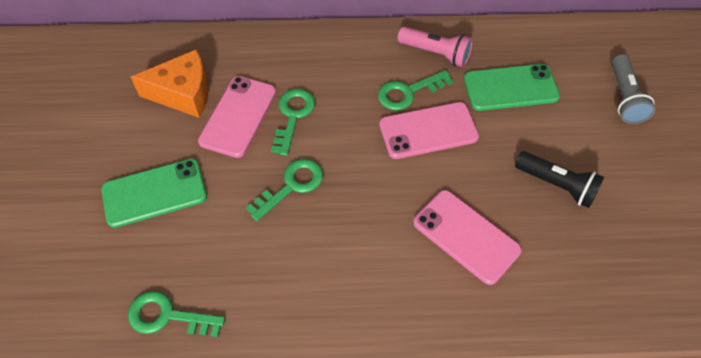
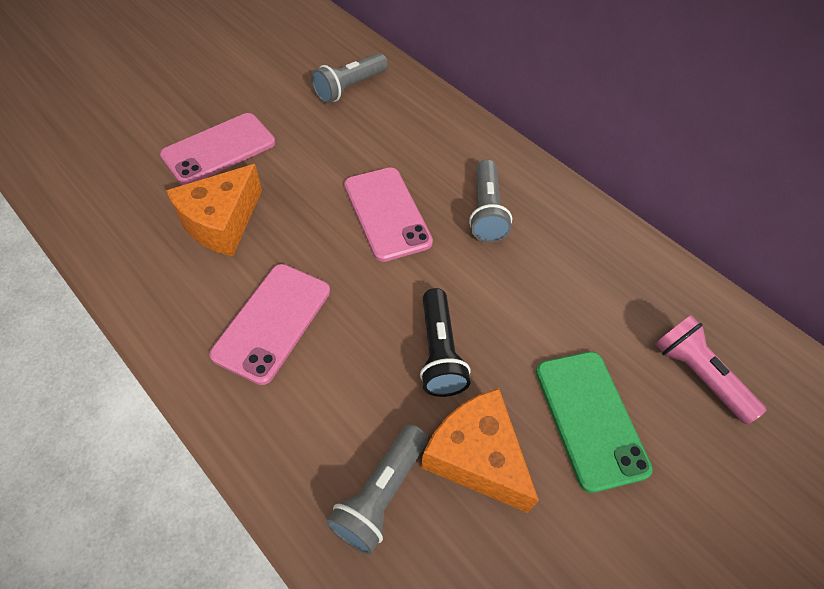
green key: [128,291,225,337] [246,159,323,221] [271,89,315,156] [378,70,453,111] = 4 -> none = 0
green phone: [101,159,207,228] [464,64,560,111] = 2 -> [536,351,653,493] = 1
grey flashlight: [612,54,655,124] = 1 -> [311,53,388,103] [326,424,428,555] [469,159,512,243] = 3
orange cheese: [131,49,209,118] = 1 -> [166,164,262,256] [421,388,539,513] = 2

